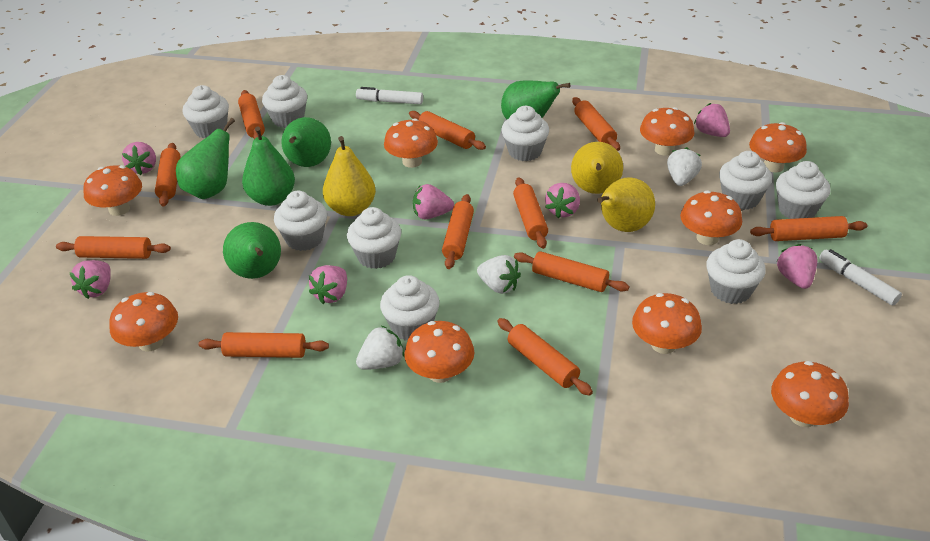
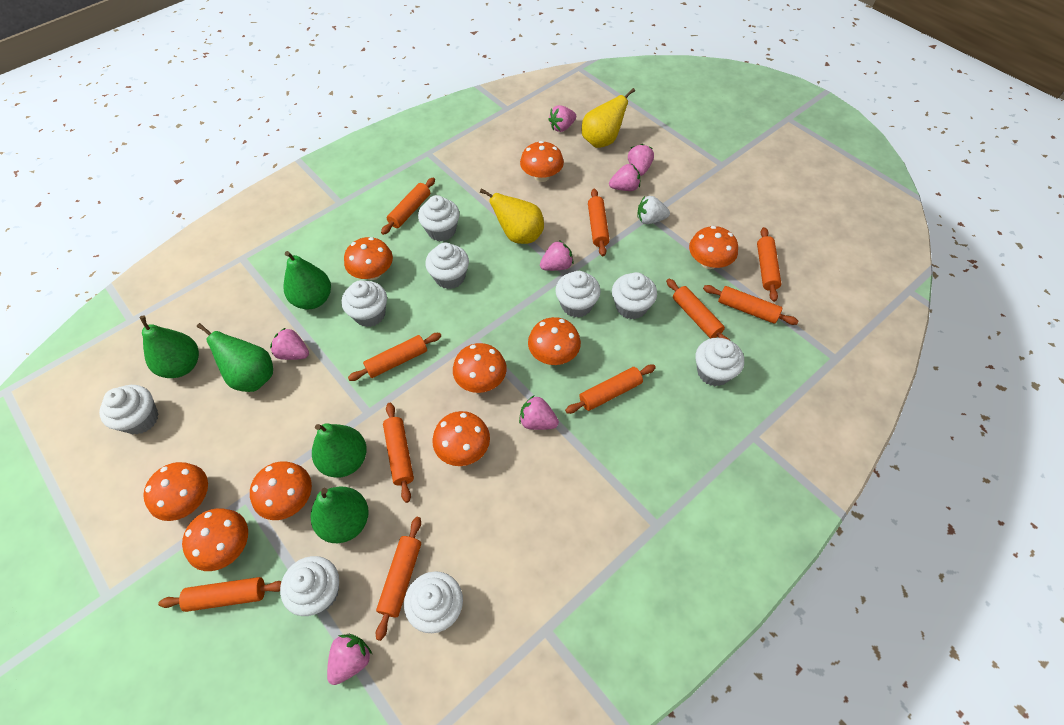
orange rolling pin: [56,236,171,259] [155,143,181,207] [199,332,329,358] [238,90,265,139] [409,111,486,150] [442,194,474,269] [497,318,593,396] [513,177,548,249] [514,251,630,292] [572,97,620,151] [750,216,867,241] = 11 -> [158,577,281,612] [348,333,442,381] [376,517,421,641] [381,178,435,235] [383,403,414,503] [565,364,656,414] [588,189,610,256] [666,279,731,341] [703,285,799,325] [757,227,782,302] = 10
white marker: [356,87,423,104] [819,249,902,306] = 2 -> none = 0
white strawberry: [356,326,405,370] [477,255,521,294] [667,147,702,186] = 3 -> [637,196,670,224] = 1
yellow pear: [323,136,376,216] [571,142,623,194] [597,177,655,232] = 3 -> [480,188,544,244] [582,88,635,148] = 2

